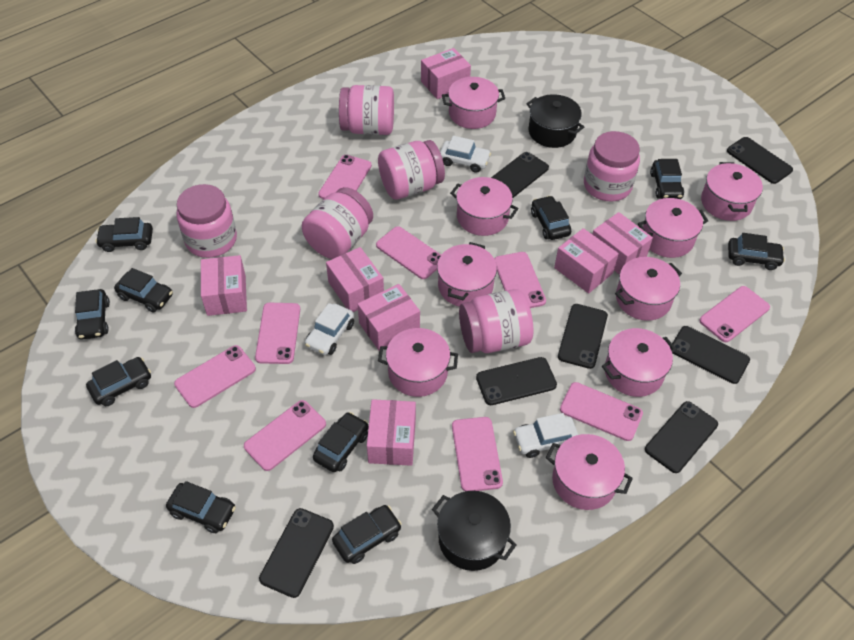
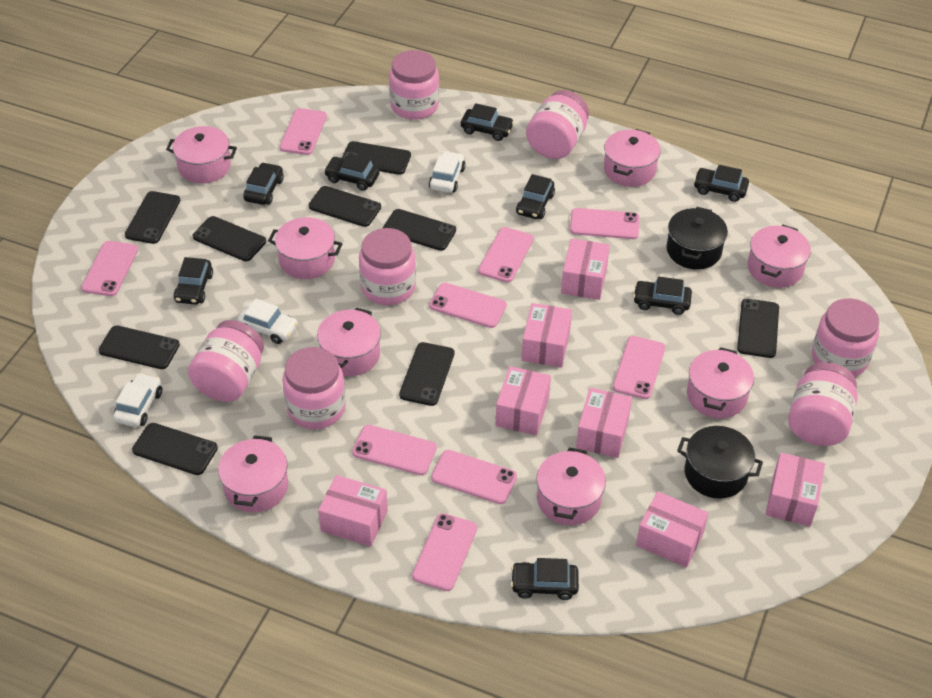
black car: [75,289,110,340] [86,357,151,406] [95,217,153,252] [114,268,173,313] [166,481,236,533] [313,412,369,472] [332,505,402,564] [531,196,571,240] [650,159,684,199] [728,233,785,270] = 10 -> [173,257,213,305] [243,162,284,205] [324,153,380,191] [461,103,514,141] [511,558,579,600] [516,174,555,219] [633,277,692,315] [693,165,749,202] = 8
black phone: [259,508,334,598] [476,357,557,405] [491,152,549,198] [558,304,608,369] [645,401,718,473] [670,326,750,384] [727,137,793,184] = 7 -> [98,325,180,369] [125,191,180,244] [132,423,218,475] [193,216,266,261] [308,186,381,227] [342,141,411,175] [383,209,456,251] [399,342,454,406] [737,298,779,358] = 9
pink jar: [176,184,237,258] [302,187,373,259] [339,85,394,135] [378,140,445,200] [459,289,534,353] [584,131,640,202] = 6 -> [188,320,264,402] [282,347,346,429] [359,228,416,305] [389,50,439,120] [526,90,589,159] [788,362,858,446] [812,298,879,377] = 7
pink pot: [378,328,458,397] [437,242,497,307] [442,77,505,129] [450,177,519,236] [546,434,633,510] [602,328,676,397] [615,257,682,321] [638,198,708,258] [701,162,763,221] = 9 -> [166,126,237,184] [218,435,288,513] [268,217,343,279] [317,308,381,376] [537,448,606,525] [604,129,661,187] [687,347,754,418] [748,225,811,288] = 8

